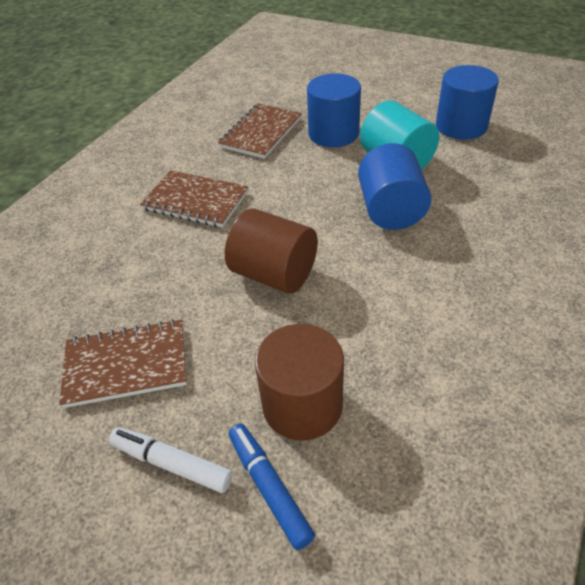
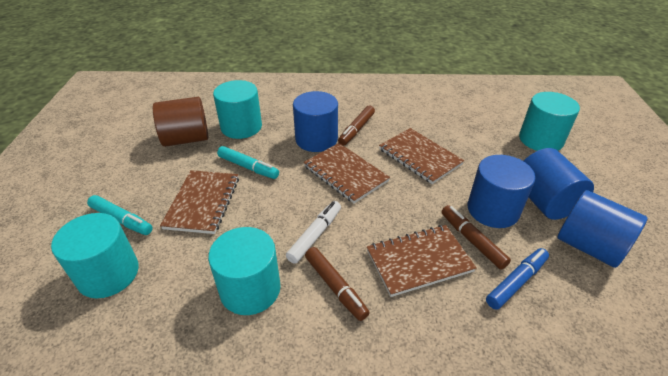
blue cylinder: [307,73,361,147] [358,143,431,230] [436,65,499,140] = 3 -> [293,91,338,152] [468,155,535,228] [524,148,594,220] [557,190,648,268] = 4
brown cylinder: [225,208,318,294] [255,324,344,441] = 2 -> [153,97,208,147] = 1
brown marker: none = 0 -> [305,247,369,321] [338,106,375,146] [441,205,511,270] = 3
brown notebook: [59,319,187,408] [140,170,248,228] [218,103,302,159] = 3 -> [160,170,239,234] [303,143,390,204] [367,225,477,297] [379,128,464,184] = 4
turquoise cylinder: [360,100,439,170] = 1 -> [51,213,139,298] [208,227,281,315] [213,80,262,139] [519,92,580,151] = 4
turquoise marker: none = 0 -> [87,195,153,235] [217,146,279,179] = 2

